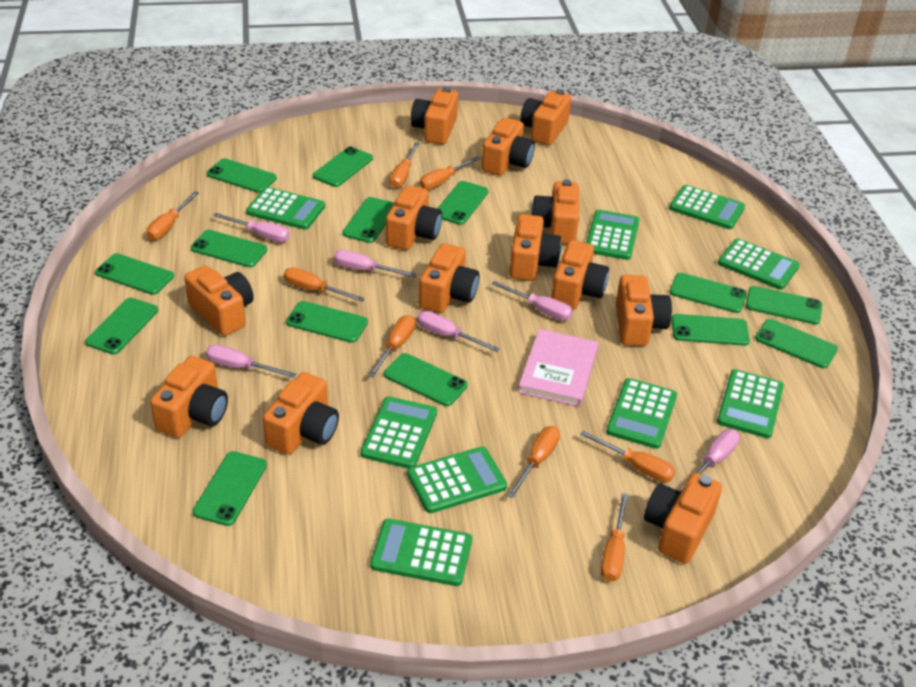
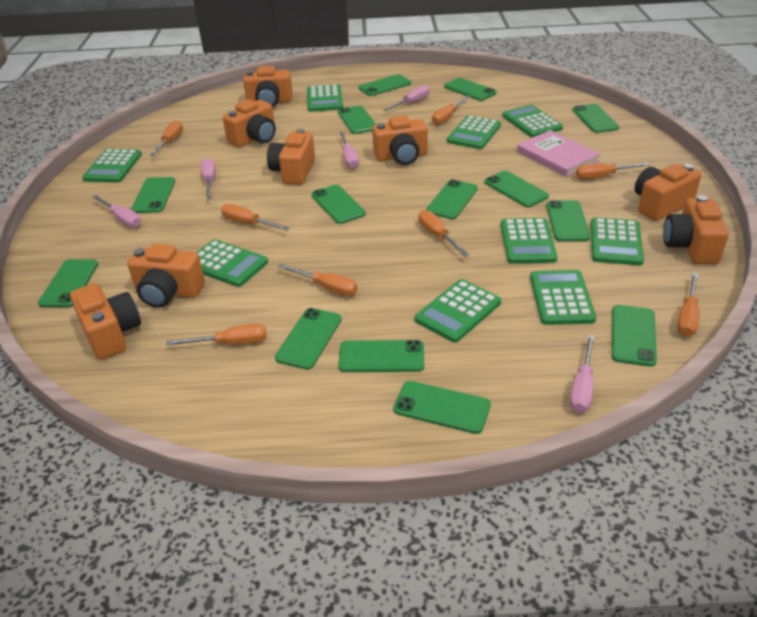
orange camera: [150,356,228,438] [184,265,254,336] [263,372,339,455] [386,185,442,250] [411,87,458,145] [419,243,480,313] [481,118,535,176] [509,214,562,281] [520,89,571,146] [531,179,579,244] [551,240,609,309] [616,275,672,346] [644,473,722,564] = 13 -> [70,283,141,360] [127,244,205,308] [223,99,276,147] [243,66,293,107] [267,129,315,185] [372,116,428,165] [635,164,701,221] [663,195,729,264] = 8
pink screwdriver: [206,344,296,378] [213,213,290,242] [334,250,417,278] [417,311,500,352] [492,281,573,321] [680,429,740,491] = 6 -> [93,195,141,228] [201,158,215,199] [340,132,359,169] [384,85,430,111] [570,335,594,413] = 5

